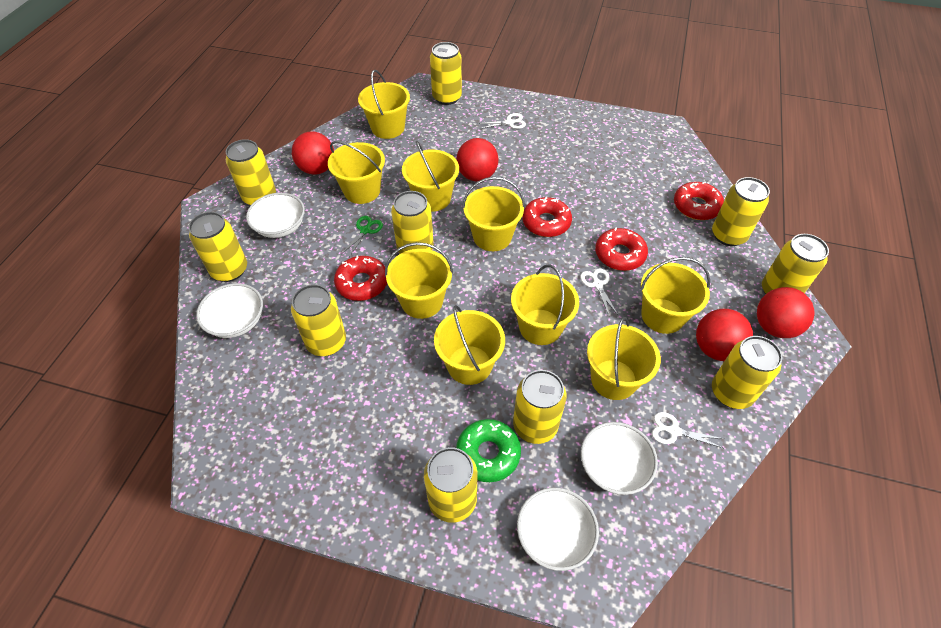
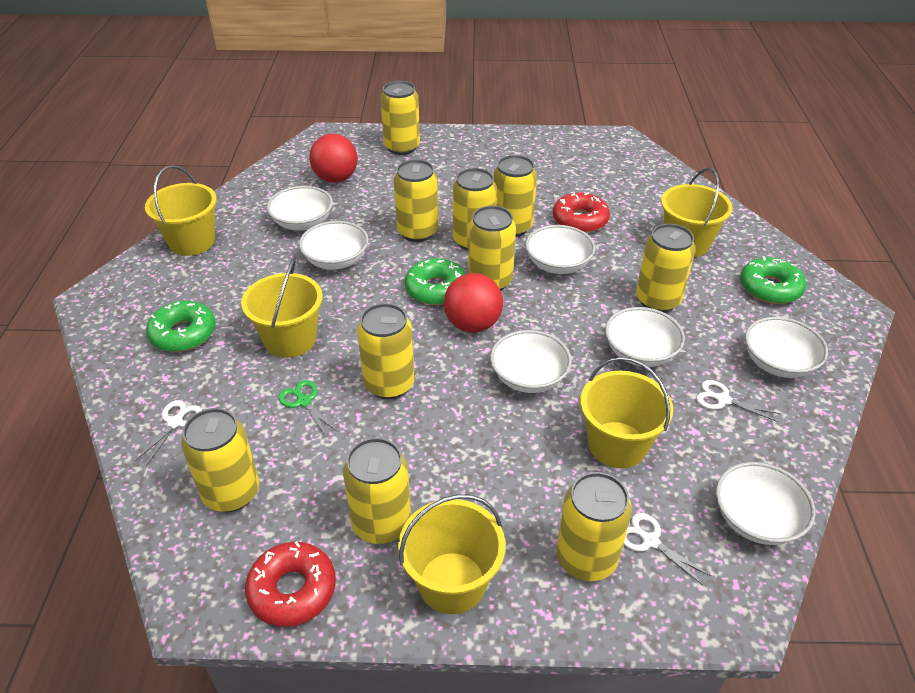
green donut: [456,419,521,482] = 1 -> [146,301,216,352] [405,258,465,305] [740,256,806,304] = 3
red ball: [292,131,334,175] [456,138,498,181] [696,309,753,361] [757,287,814,338] = 4 -> [309,134,358,183] [444,273,503,333] = 2
red donut: [334,256,387,301] [522,197,572,237] [595,228,648,271] [674,182,724,220] = 4 -> [245,541,336,627] [553,192,610,233] = 2
white bowl: [196,283,263,338] [246,193,305,238] [517,487,599,571] [581,422,658,495] = 4 -> [267,186,333,231] [299,221,369,270] [490,330,572,393] [525,225,595,274] [605,307,685,367] [716,462,815,545] [745,317,828,378] = 7
yellow bucket: [328,141,385,204] [358,70,410,139] [385,242,453,319] [402,141,459,212] [434,305,505,385] [462,177,525,251] [511,264,579,345] [587,317,661,400] [640,257,710,334] = 9 -> [145,165,217,256] [241,259,323,358] [398,494,506,614] [580,357,673,468] [661,168,733,257] = 5

